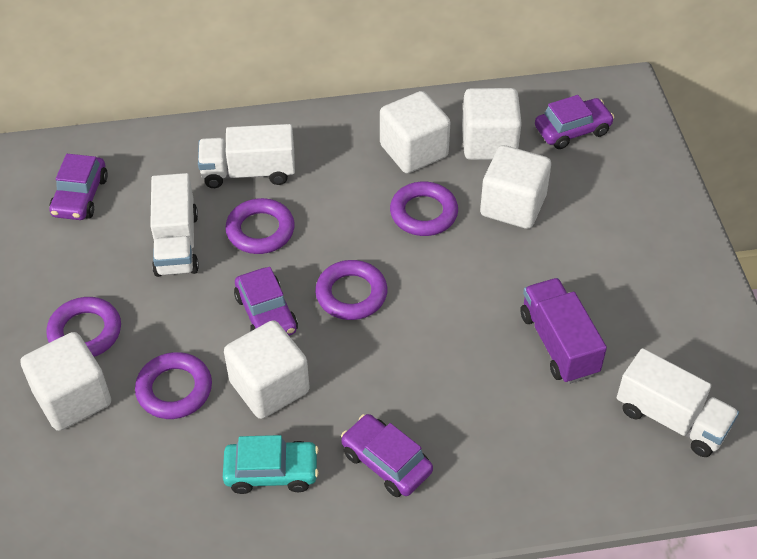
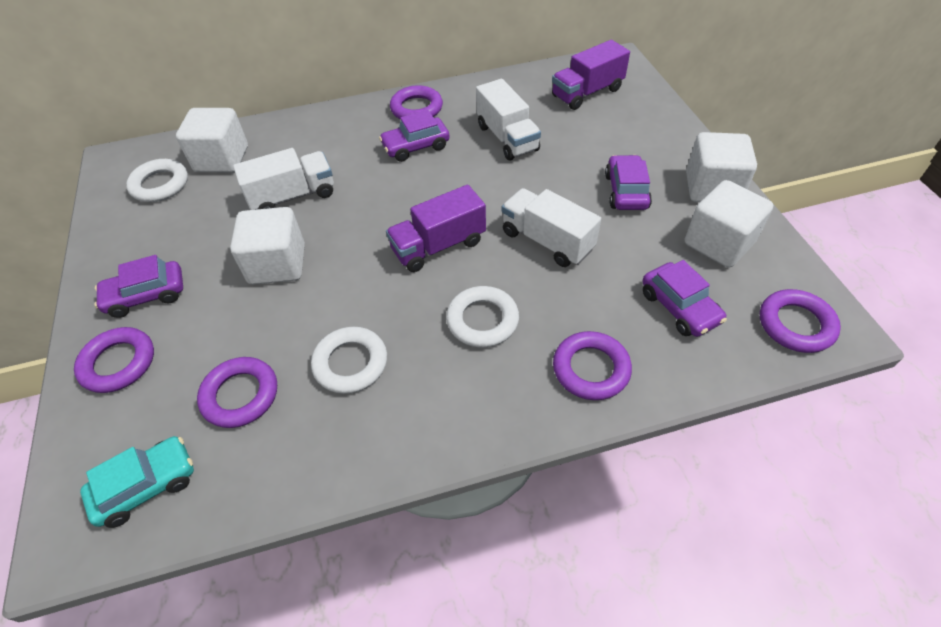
purple truck: [521,278,607,384] = 1 -> [386,185,486,272] [552,40,630,110] = 2
white cube: [20,332,111,431] [224,320,310,419] [380,91,450,173] [462,88,522,160] [480,145,551,229] = 5 -> [176,108,248,172] [230,207,305,285] [685,180,773,268] [686,132,757,202] = 4
white ring: none = 0 -> [126,159,188,202] [311,327,387,394] [446,286,519,348] = 3

